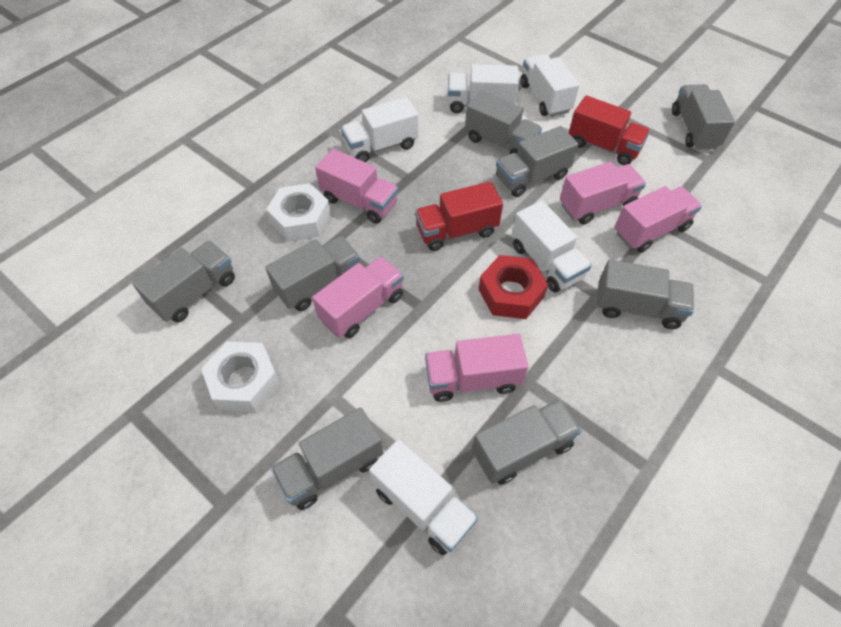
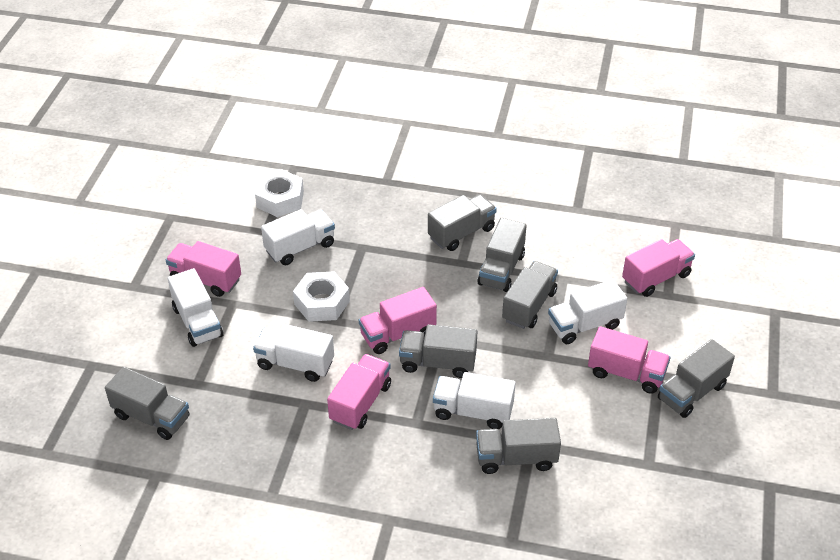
grey truck: [132,241,235,322] [265,236,360,311] [271,407,383,510] [465,91,542,154] [472,399,582,485] [496,126,578,197] [597,259,694,329] [672,84,735,150] = 8 -> [105,367,189,440] [399,325,477,378] [428,195,497,251] [476,418,561,474] [478,218,527,292] [502,261,558,329] [658,339,735,418] = 7
red nut: [478,255,548,319] = 1 -> none = 0
red truck: [415,182,503,251] [569,95,650,165] = 2 -> none = 0

